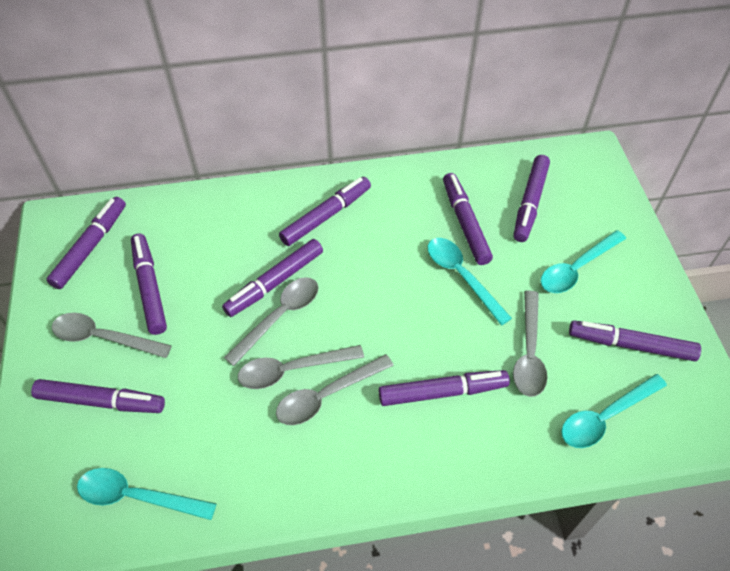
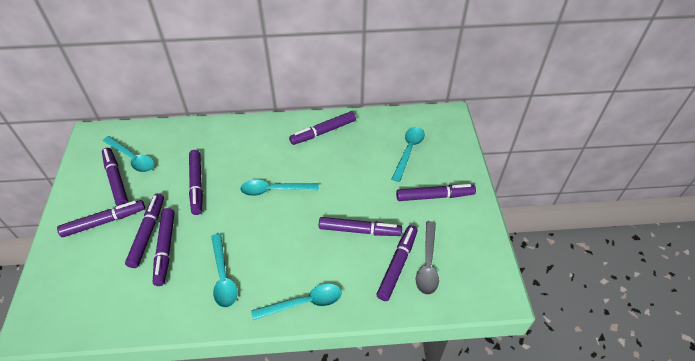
grey spoon: [52,313,172,358] [224,277,319,366] [238,345,364,389] [276,354,394,425] [513,290,547,397] = 5 -> [416,221,439,295] = 1
turquoise spoon: [77,468,217,520] [428,238,512,325] [541,230,626,293] [561,374,667,448] = 4 -> [103,136,154,172] [211,233,238,308] [240,179,319,196] [251,284,342,320] [392,127,425,182] = 5

